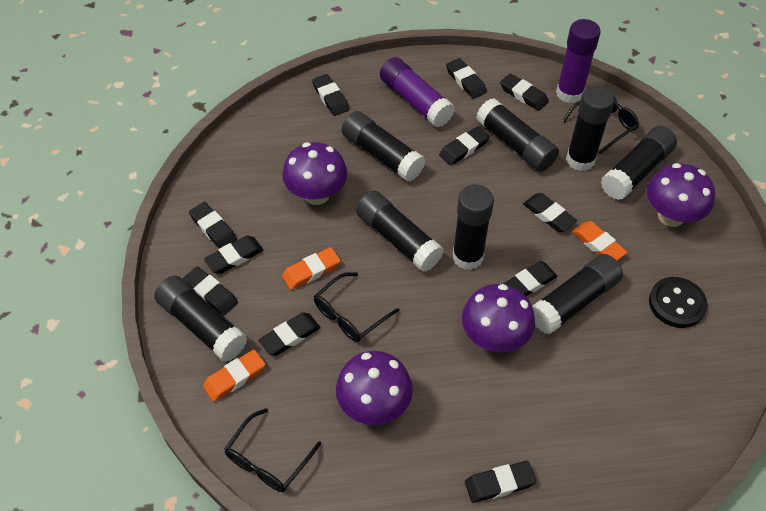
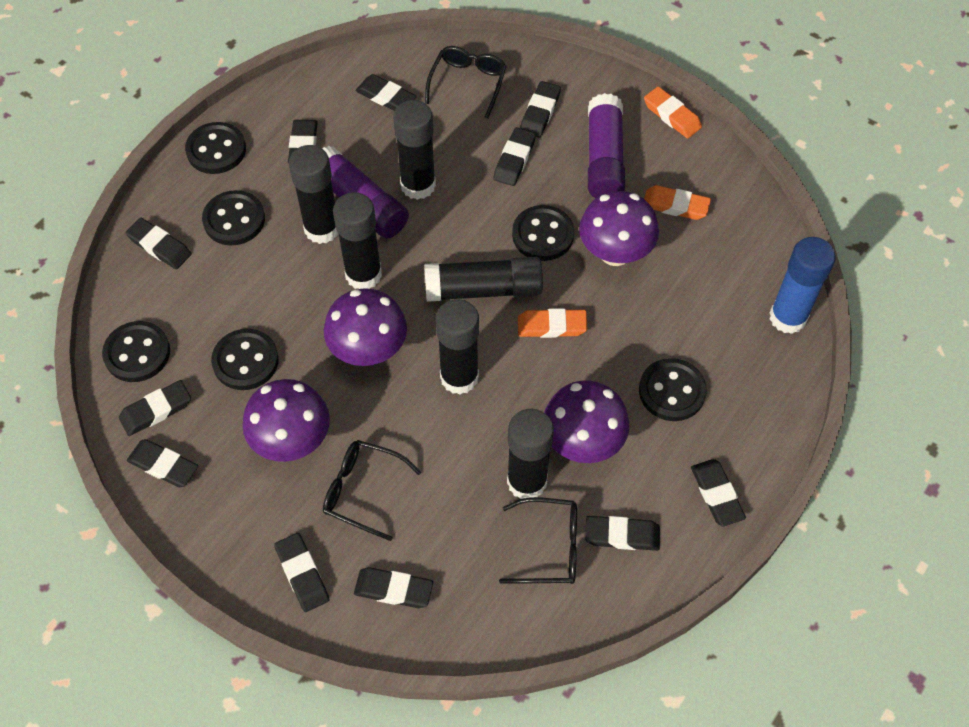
black button: [649,277,707,328] = 1 -> [102,321,170,382] [185,122,246,174] [202,190,265,245] [211,329,279,390] [512,205,574,261] [639,358,707,421] = 6
black glue stick: [154,276,247,362] [341,111,425,182] [356,191,444,272] [452,185,494,270] [476,98,559,172] [532,254,623,335] [566,86,614,171] [601,126,677,200] = 8 -> [289,145,338,244] [333,192,382,289] [393,100,436,200] [424,257,543,302] [436,299,479,395] [507,409,554,499] = 6
blue glue stick: none = 0 -> [770,237,836,334] = 1

